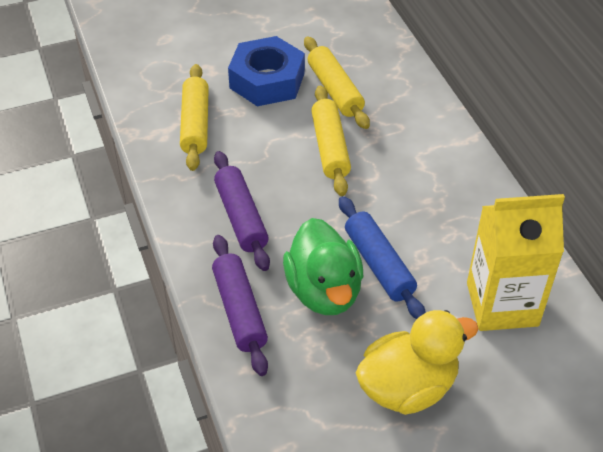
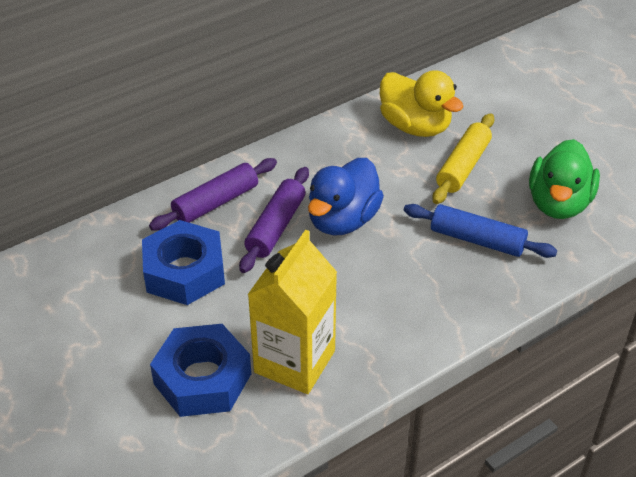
blue duck: none = 0 -> [308,158,384,236] = 1
blue nut: [228,36,305,106] = 1 -> [142,220,225,305] [150,324,251,417] = 2
yellow rolling pin: [180,64,209,171] [304,36,370,129] [311,86,351,196] = 3 -> [432,113,495,204] = 1

